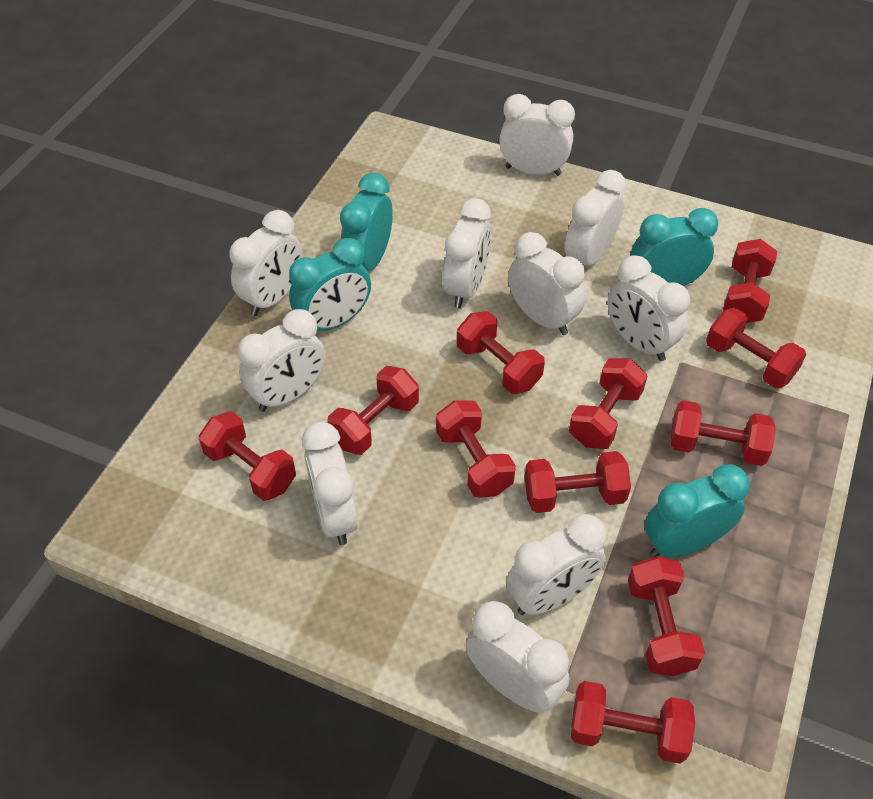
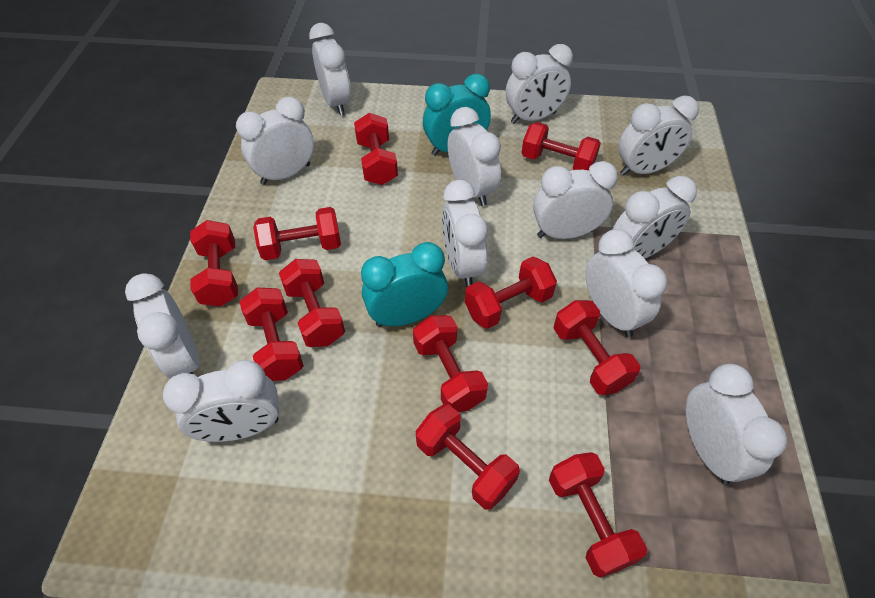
turquoise clock: [289,238,371,331] [340,173,393,271] [631,208,718,286] [645,464,750,558] = 4 -> [361,242,448,327] [423,74,491,156] = 2
white clock: [229,210,303,316] [238,309,326,412] [302,422,358,545] [443,198,491,308] [465,601,569,713] [499,94,575,176] [506,514,607,615] [508,232,585,335] [565,170,626,266] [607,255,690,361] = 10 -> [125,273,200,379] [163,360,279,442] [236,97,314,185] [309,23,351,115] [442,180,488,287] [448,107,501,206] [506,44,573,124] [533,161,618,239] [585,229,667,337] [613,176,697,259] [619,96,699,176] [686,364,787,484] = 12

